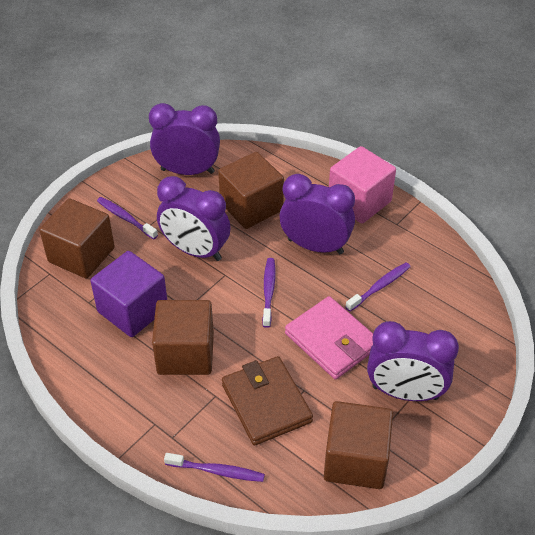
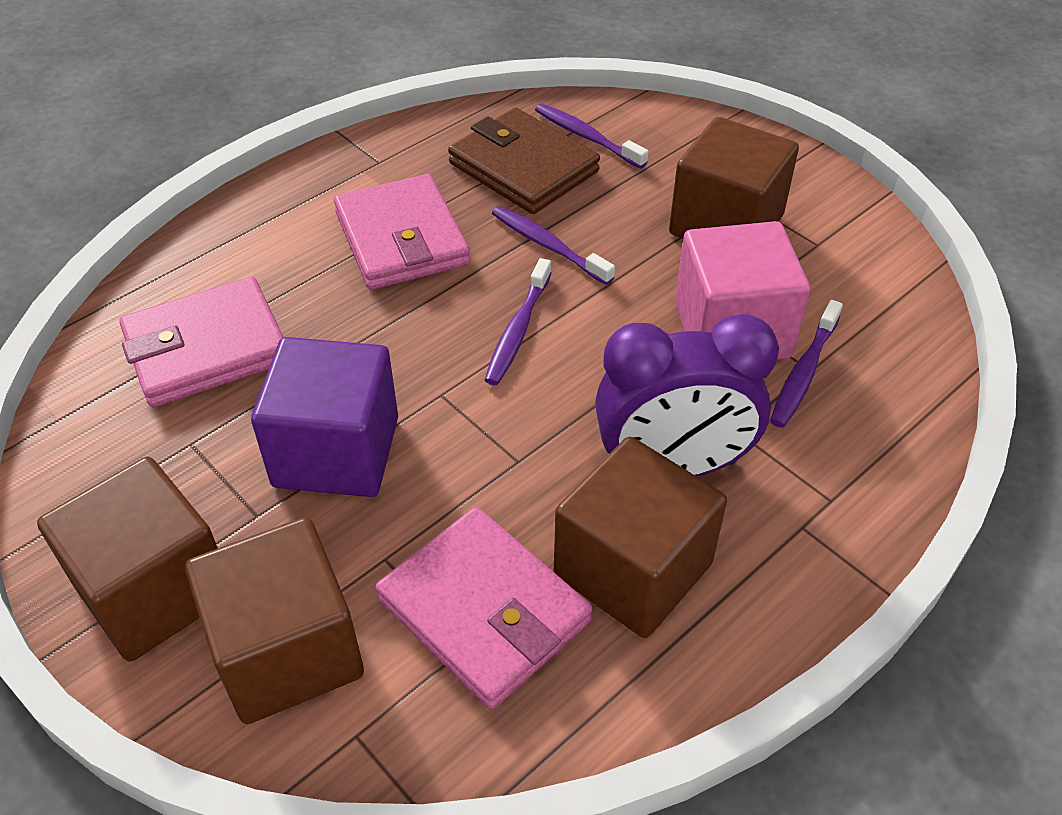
pink wallet: [285,296,373,379] = 1 -> [119,277,283,407] [334,174,470,290] [375,507,593,709] = 3
purple clock: [149,103,220,175] [157,176,231,261] [279,174,355,254] [367,321,459,401] = 4 -> [595,314,779,476] = 1

